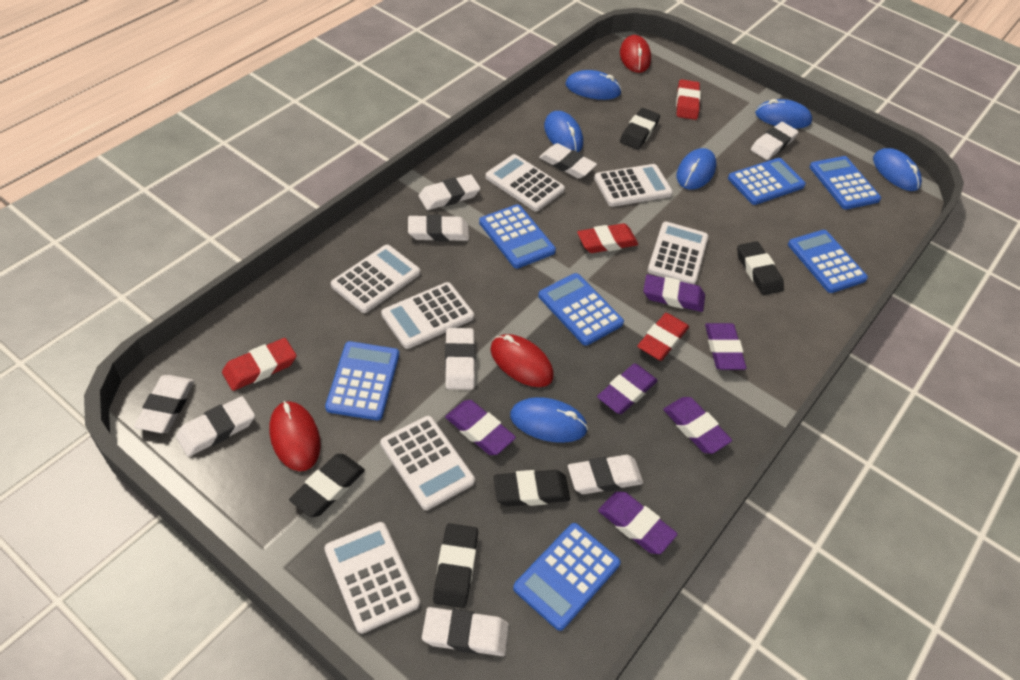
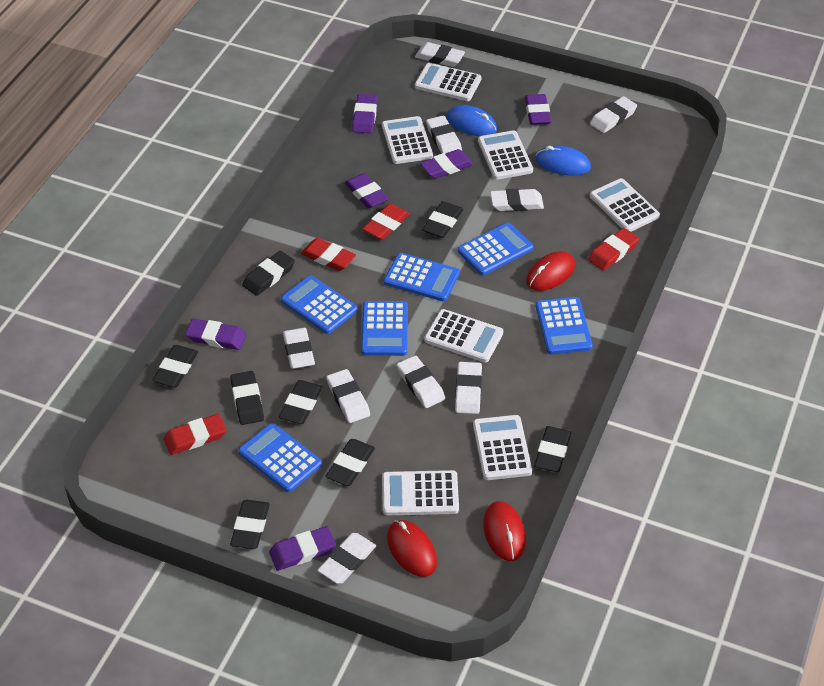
black eraser: [289,454,365,517] [433,523,478,608] [494,470,570,507] [620,108,660,150] [737,241,784,295] = 5 -> [152,345,198,387] [230,371,264,425] [230,500,270,549] [242,251,295,296] [279,380,323,424] [325,439,375,486] [422,201,463,238] [534,426,571,472] = 8
blue calculator: [325,341,399,420] [479,204,556,269] [513,523,621,631] [538,273,624,346] [728,158,806,205] [788,230,868,293] [809,156,881,209] = 7 -> [239,423,322,492] [281,275,358,334] [361,301,408,356] [384,253,460,301] [458,222,533,275] [536,297,593,354] = 6
blue mouse: [510,397,588,443] [544,111,583,152] [565,70,622,100] [677,148,716,190] [755,99,812,129] [873,148,922,191] = 6 -> [446,105,497,136] [535,145,591,176] = 2

